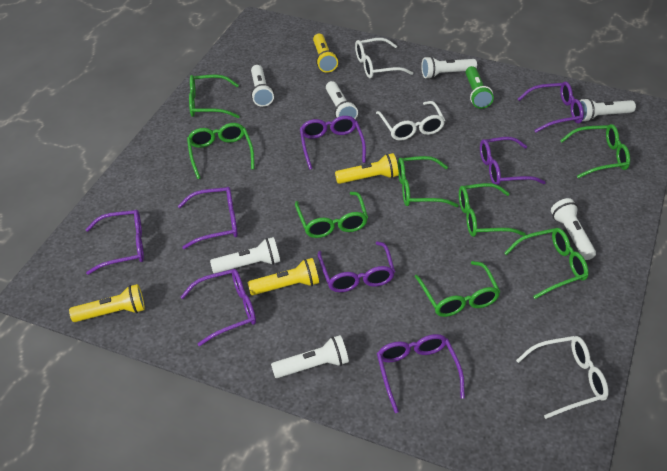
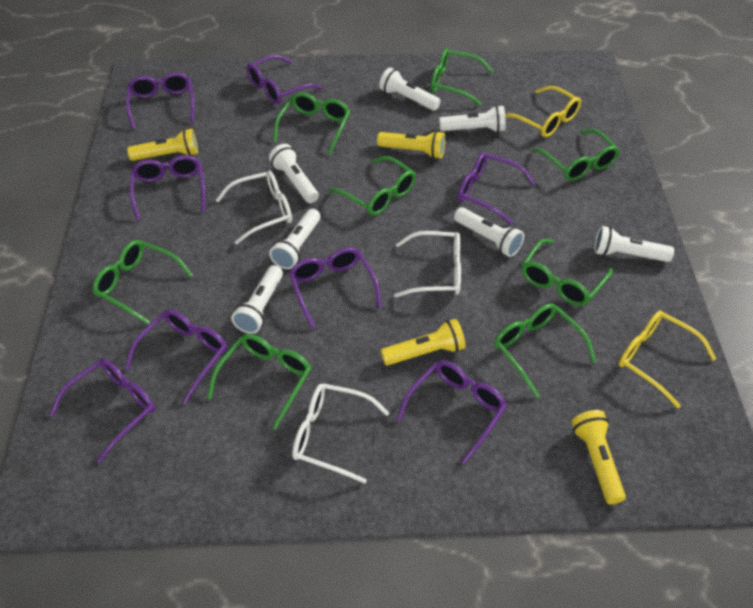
green flashlight: [466,66,494,109] = 1 -> none = 0
yellow glasses: none = 0 -> [505,86,581,138] [619,311,716,408] = 2

